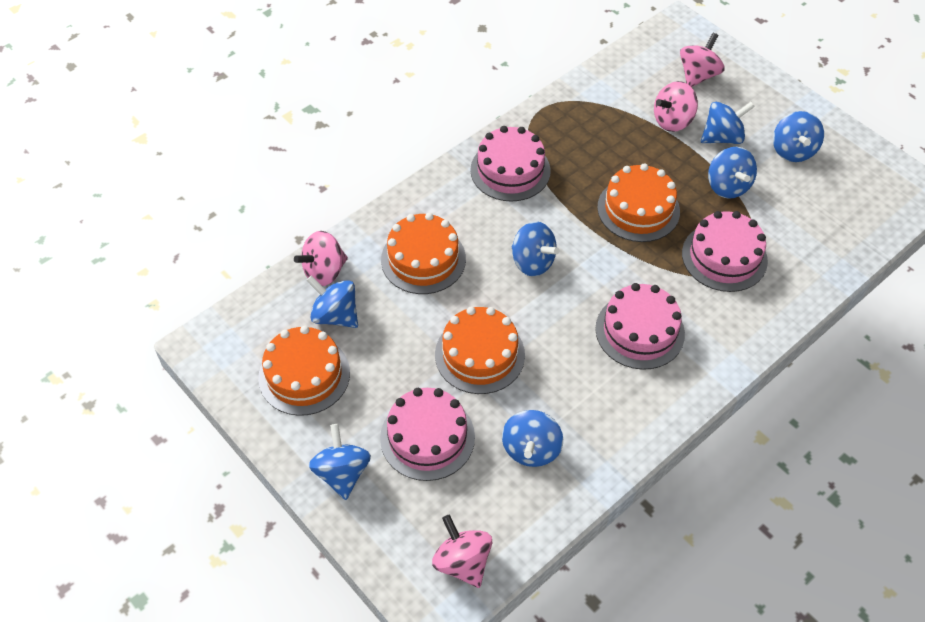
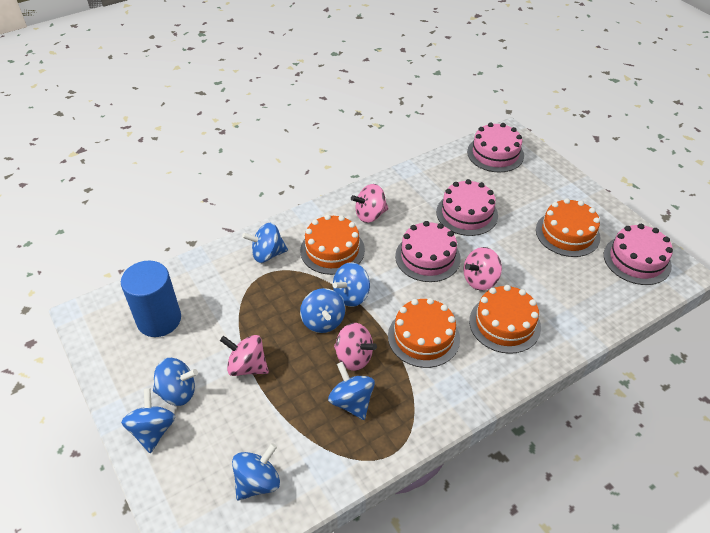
blue cylinder: none = 0 -> [121,261,181,337] = 1

